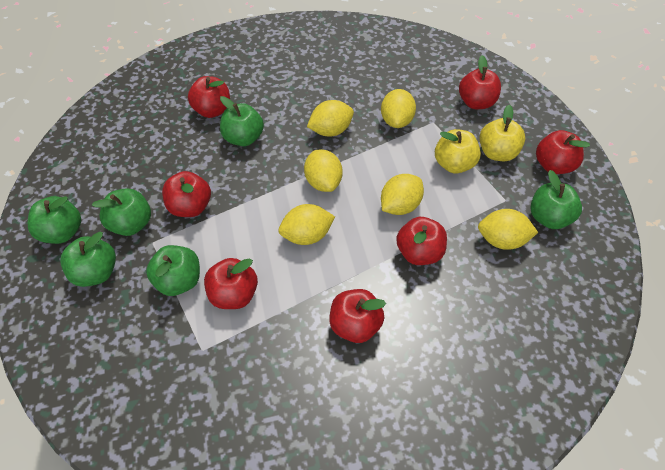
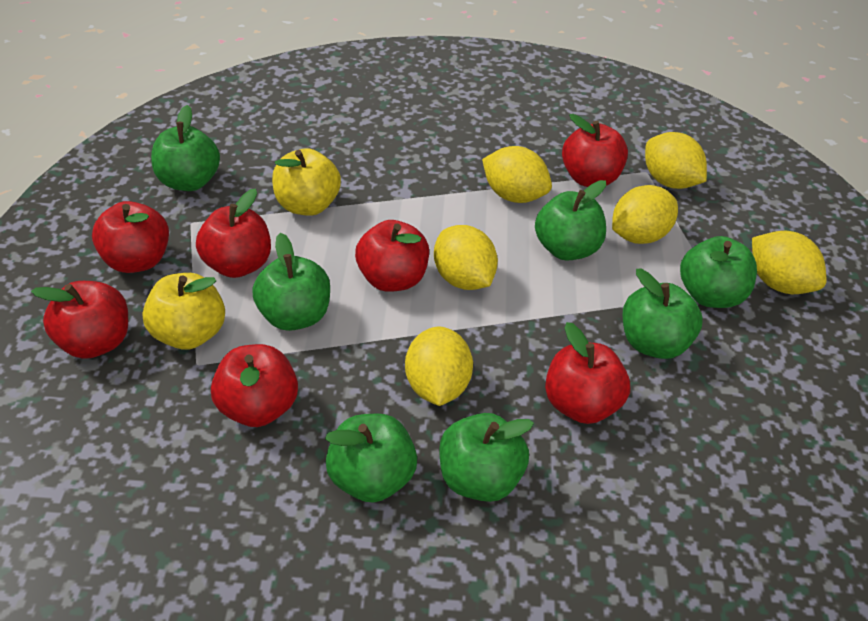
green apple: [28,196,81,244] [60,231,116,287] [92,188,151,236] [146,245,200,296] [220,96,264,146] [530,170,582,229] = 6 -> [151,105,220,191] [252,233,330,331] [325,414,417,503] [439,413,534,502] [535,180,606,261] [623,269,703,359] [680,236,757,308] = 7

